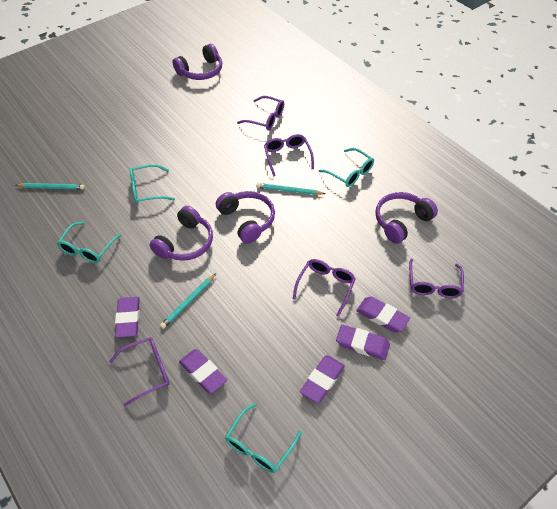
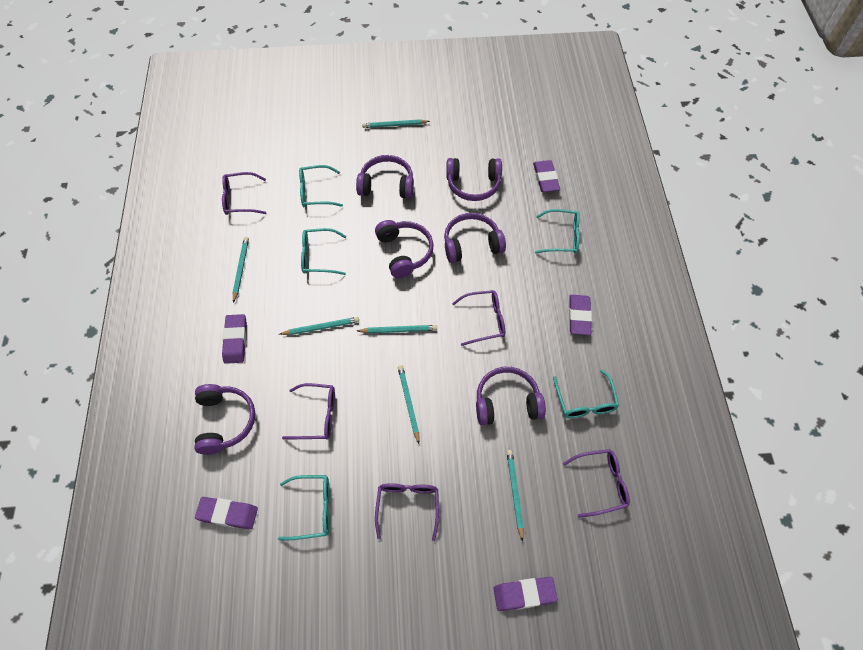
purple headphones: [150,206,213,261] [173,44,222,80] [216,191,275,244] [375,192,438,244] = 4 -> [195,384,256,455] [356,155,414,199] [375,220,433,278] [444,213,506,263] [446,158,502,201] [476,367,546,425] = 6
turquoise glasses: [57,222,122,263] [129,164,175,204] [225,403,302,473] [318,148,374,187] = 4 -> [278,475,330,540] [299,165,343,207] [301,228,346,275] [535,209,580,254] [553,370,619,418] = 5
turquoise pencil: [16,183,85,190] [160,273,216,329] [256,183,325,195] = 3 -> [233,237,249,303] [280,317,359,335] [357,325,437,333] [362,119,430,128] [398,365,419,444] [507,450,524,542] = 6

